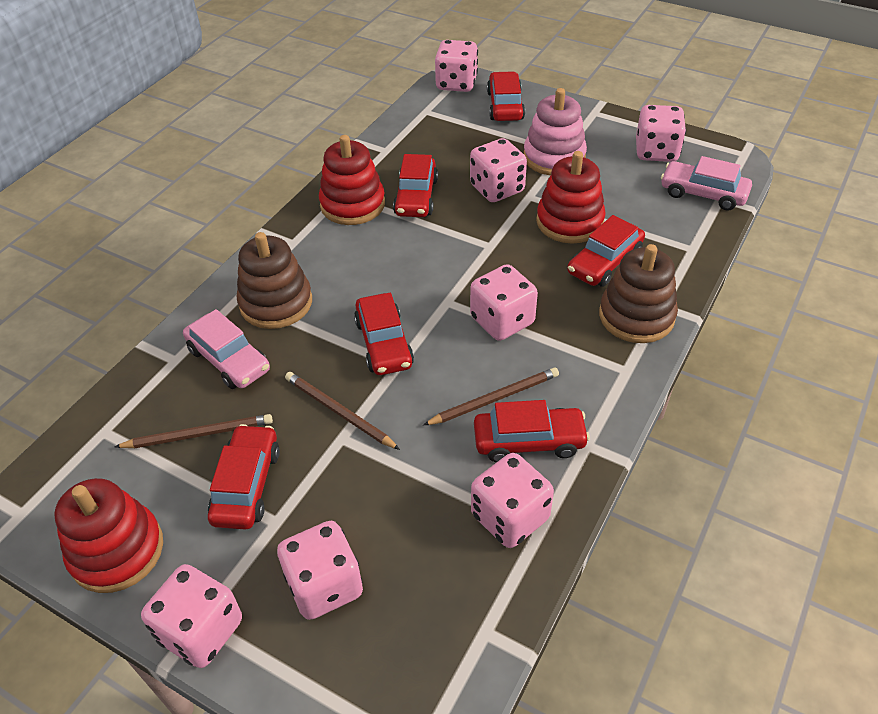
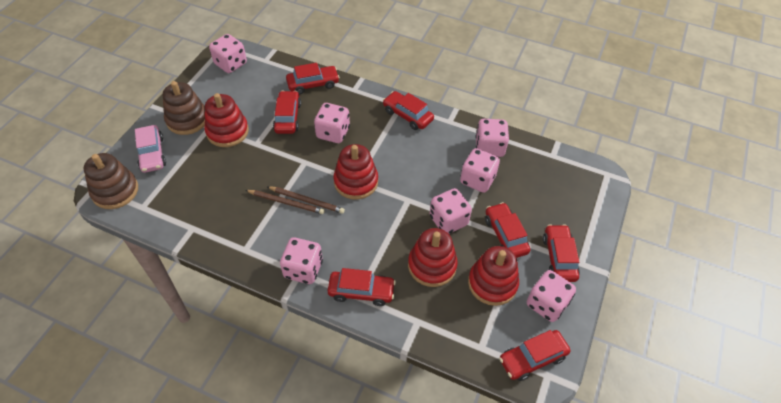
brown pencil: [115,414,273,448] [285,372,400,450] [423,368,559,425] = 3 -> [246,190,325,214] [267,186,345,214] = 2
pink car: [183,309,270,389] [661,156,752,211] = 2 -> [135,125,166,173] = 1
pink stacking toy: [524,88,587,176] = 1 -> none = 0
red car: [208,424,280,530] [354,293,414,375] [393,154,438,217] [474,400,590,462] [487,71,525,121] [567,215,645,287] = 6 -> [273,91,301,134] [286,63,340,94] [327,268,396,306] [383,91,434,130] [485,202,530,258] [499,330,571,381] [543,224,580,282] = 7
red stacking toy: [54,478,163,593] [319,135,385,225] [536,151,606,244] = 3 -> [205,93,249,147] [334,144,378,199] [408,228,458,287] [468,246,519,306] = 4

